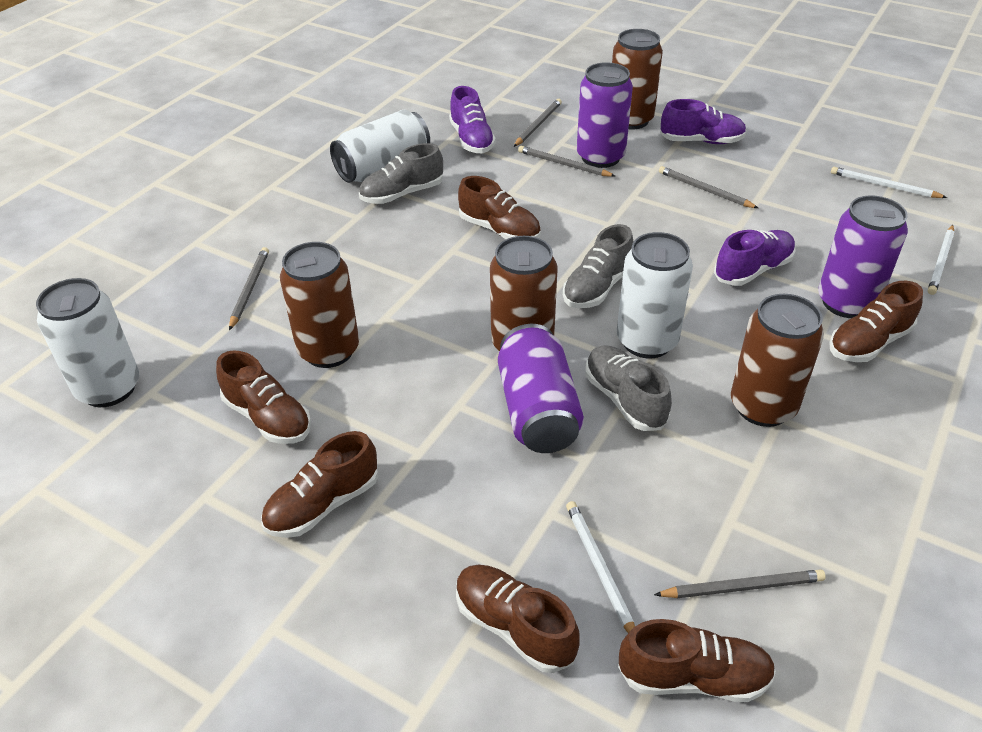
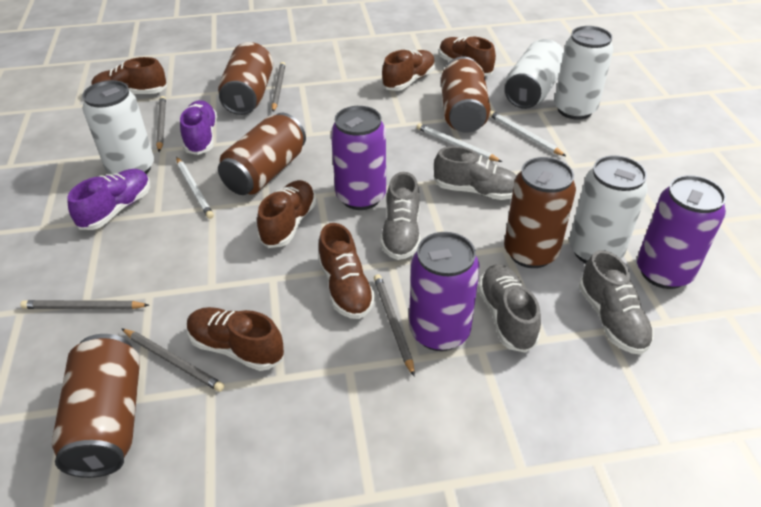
brown can: [280,242,359,368] [490,236,558,351] [612,29,663,130] [731,294,824,427] = 4 -> [51,334,140,478] [218,42,273,115] [218,113,306,195] [441,57,491,133] [504,157,576,268] = 5
grey shoe: [359,143,443,204] [563,224,633,308] [585,345,672,431] = 3 -> [380,172,421,260] [434,146,517,200] [478,265,541,353] [579,250,654,355] = 4
purple shoe: [449,86,496,154] [660,99,747,144] [714,229,796,286] = 3 -> [67,169,150,230] [180,100,217,155] = 2
white can: [36,278,139,407] [330,110,430,183] [617,232,693,358] = 3 -> [82,80,154,175] [505,39,564,109] [554,26,613,120] [569,155,648,263] = 4

